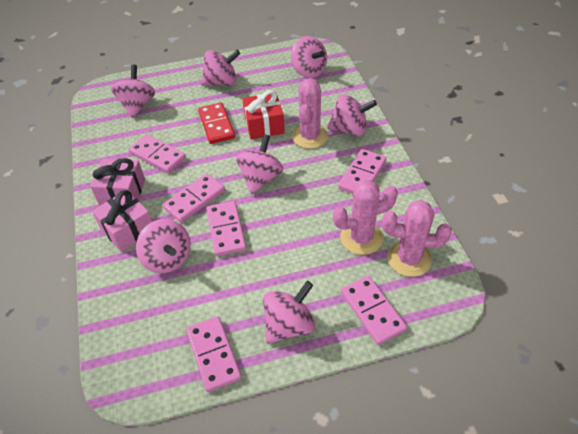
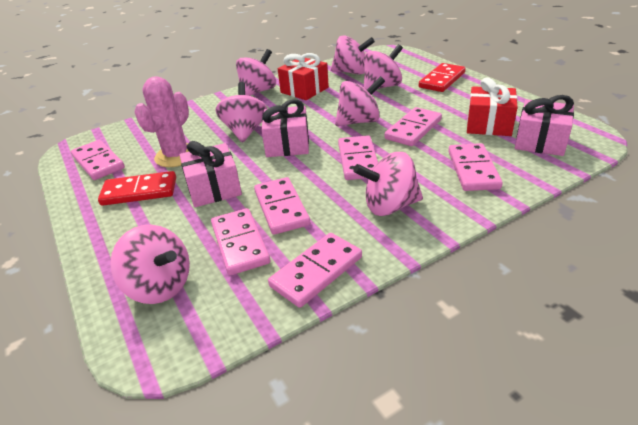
pink cactus: [292,78,328,149] [333,179,398,255] [383,200,452,277] = 3 -> [134,76,189,167] = 1
pink domino: [128,134,186,173] [163,173,225,223] [186,316,242,392] [206,201,246,256] [338,149,387,194] [341,276,407,345] = 6 -> [71,140,125,180] [211,208,270,275] [254,177,310,235] [268,233,362,308] [338,135,378,180] [385,107,442,146] [448,143,503,191] = 7
pink gift: [90,158,145,206] [92,190,152,252] = 2 -> [179,141,242,207] [261,99,309,157] [515,95,574,156] = 3
red domino: [198,102,235,144] = 1 -> [98,171,176,206] [419,63,466,92] = 2
red gift: [243,90,285,140] = 1 -> [278,53,329,100] [467,77,518,136] = 2

